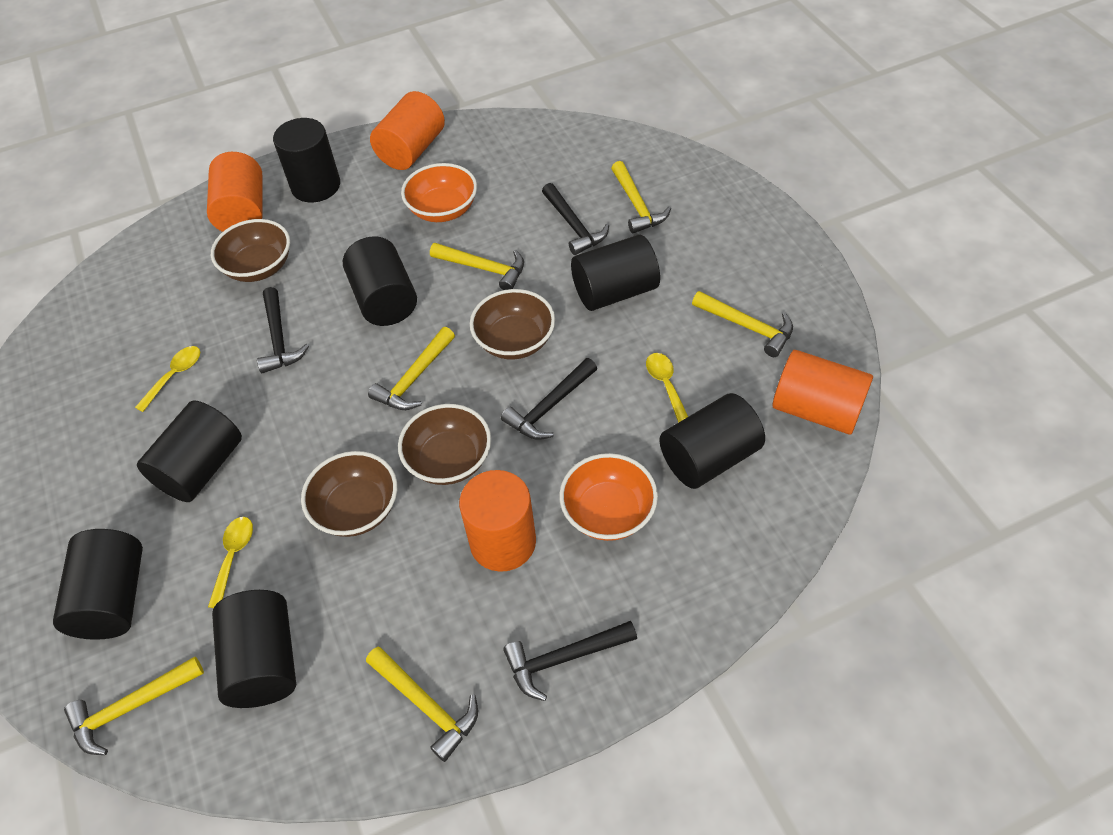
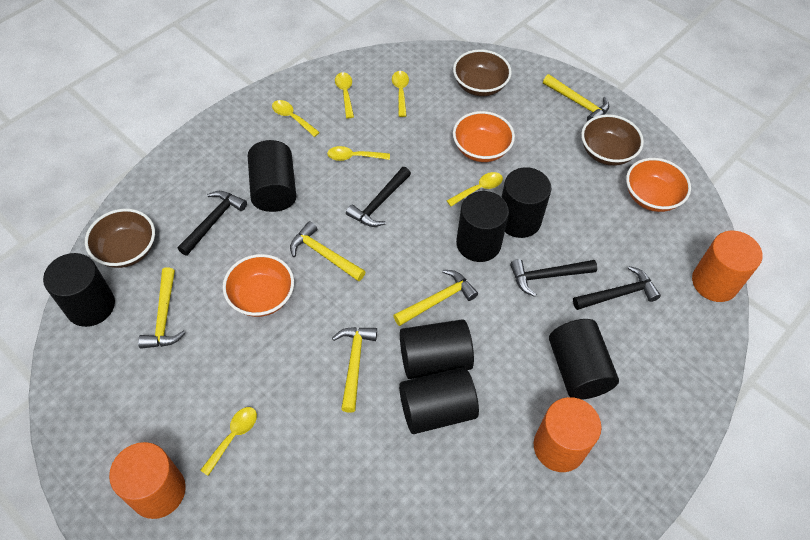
brown bowl: [211,219,290,282] [301,451,397,537] [398,404,491,485] [470,289,555,360] = 4 -> [85,209,155,268] [453,49,512,96] [581,114,644,166] = 3
orange bowl: [401,163,477,222] [559,453,658,541] = 2 -> [223,254,294,317] [453,111,515,162] [626,158,691,212] = 3
orange cylinder: [207,152,262,232] [370,91,445,170] [459,470,536,572] [773,350,873,435] = 4 -> [109,442,186,519] [534,397,602,472] [692,231,762,302] = 3
yellow hammer: [64,657,204,755] [366,647,478,762] [368,327,455,410] [430,243,524,290] [611,161,671,233] [692,291,793,357] = 6 -> [138,267,185,349] [290,221,365,282] [332,327,377,413] [393,270,478,326] [543,74,609,121] = 5
yellow spoon: [135,346,200,412] [208,517,253,608] [646,353,688,423] = 3 -> [200,407,257,476] [272,100,320,137] [327,146,390,161] [335,72,354,118] [392,71,409,117] [447,172,503,206] = 6

